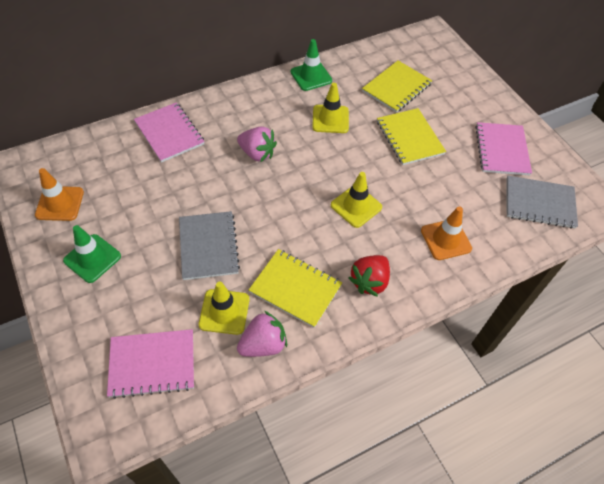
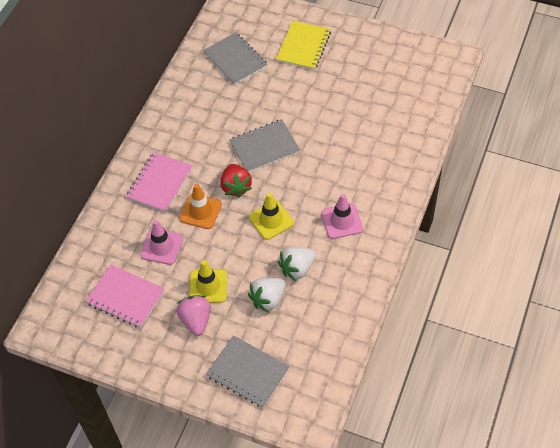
green traffic cone: [63,225,121,283] [291,39,332,91] = 2 -> none = 0
grey notebook: [179,211,240,280] [506,176,578,229] = 2 -> [203,32,268,85] [206,335,290,408] [229,119,300,172] = 3
orange traffic cone: [35,168,84,221] [421,207,472,260] = 2 -> [179,184,222,229] = 1
pink notebook: [107,329,194,399] [134,102,205,163] [475,122,532,175] = 3 -> [85,265,165,328] [126,152,193,213] = 2
pink strawberry: [237,126,277,162] [237,311,287,357] = 2 -> [176,295,211,336] = 1
pink traffic cone: none = 0 -> [140,220,183,265] [321,194,363,239] = 2
white strawberry: none = 0 -> [248,278,286,312] [278,247,316,281] = 2
yellow notebook: [249,249,342,328] [362,60,432,113] [377,108,446,165] = 3 -> [276,21,331,70] = 1
yellow traffic cone: [199,281,250,335] [312,83,349,133] [331,172,382,228] = 3 -> [189,260,227,303] [249,193,294,240] = 2

